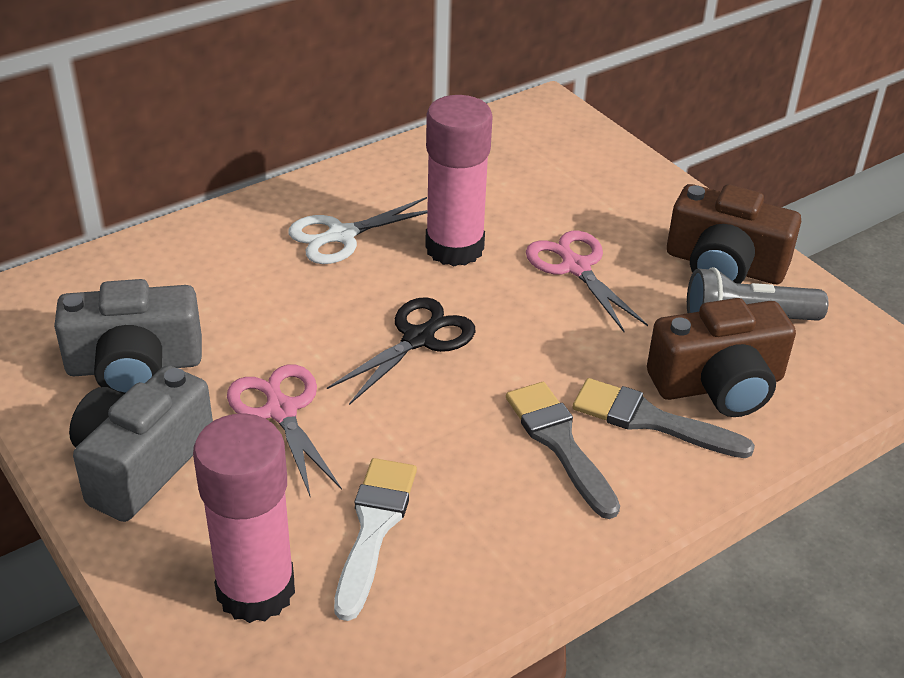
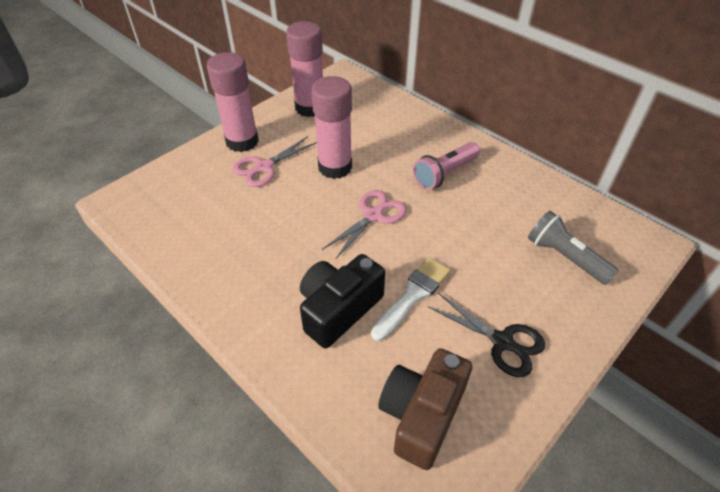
black camera: none = 0 -> [300,254,385,348] = 1
brown camera: [647,298,796,417] [667,184,801,284] = 2 -> [378,348,472,470] = 1
grey brush: [506,382,620,519] [573,378,755,458] = 2 -> none = 0
grey camera: [54,279,202,394] [69,365,213,522] = 2 -> none = 0
pink flashlight: none = 0 -> [413,142,480,190] = 1
pink glue stick: [193,413,295,623] [425,95,493,266] = 2 -> [207,52,259,152] [286,21,323,117] [311,76,352,179] = 3
white scissors: [288,197,427,264] = 1 -> none = 0

